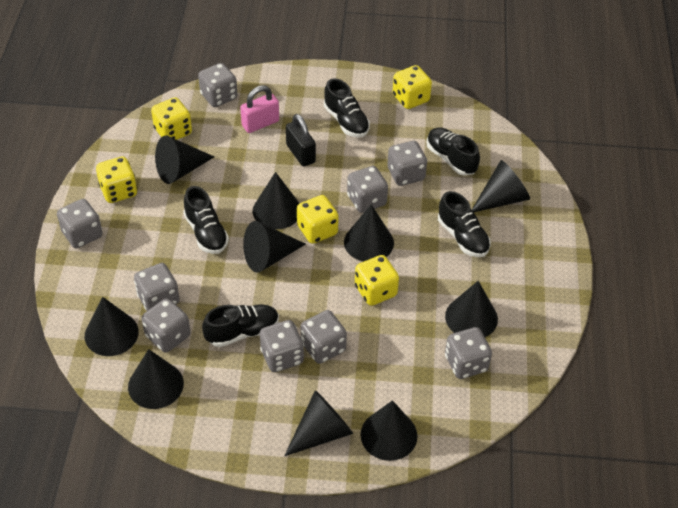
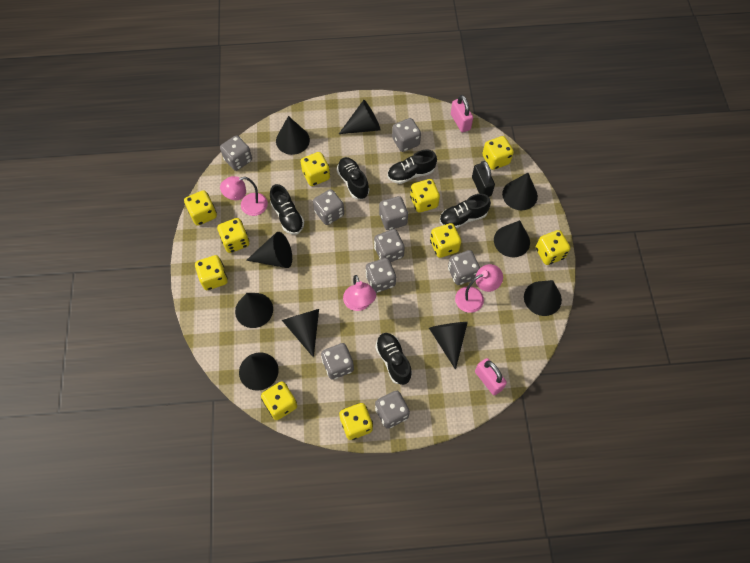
pink lamp: none = 0 -> [220,176,268,216] [343,275,376,311] [455,264,503,313] = 3
pink padlock: [240,85,279,133] = 1 -> [451,95,473,133] [475,358,507,395] = 2
yellow dice: [96,156,137,203] [151,97,192,140] [297,195,339,244] [355,255,399,306] [393,65,432,109] = 5 -> [184,190,217,226] [195,255,228,290] [217,218,249,253] [261,381,297,420] [301,152,330,186] [339,403,373,440] [410,179,440,213] [430,223,461,258] [482,136,514,170] [536,230,570,265] = 10

